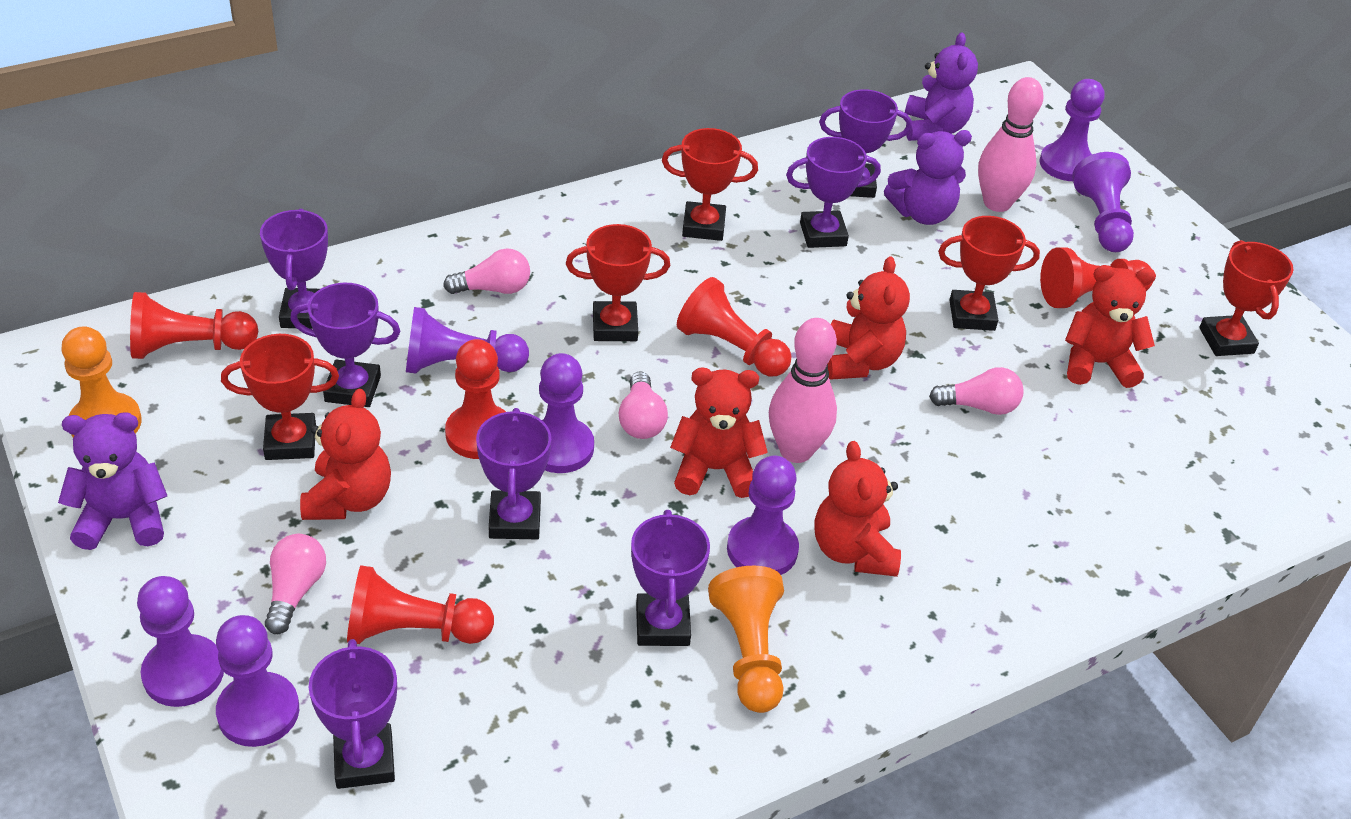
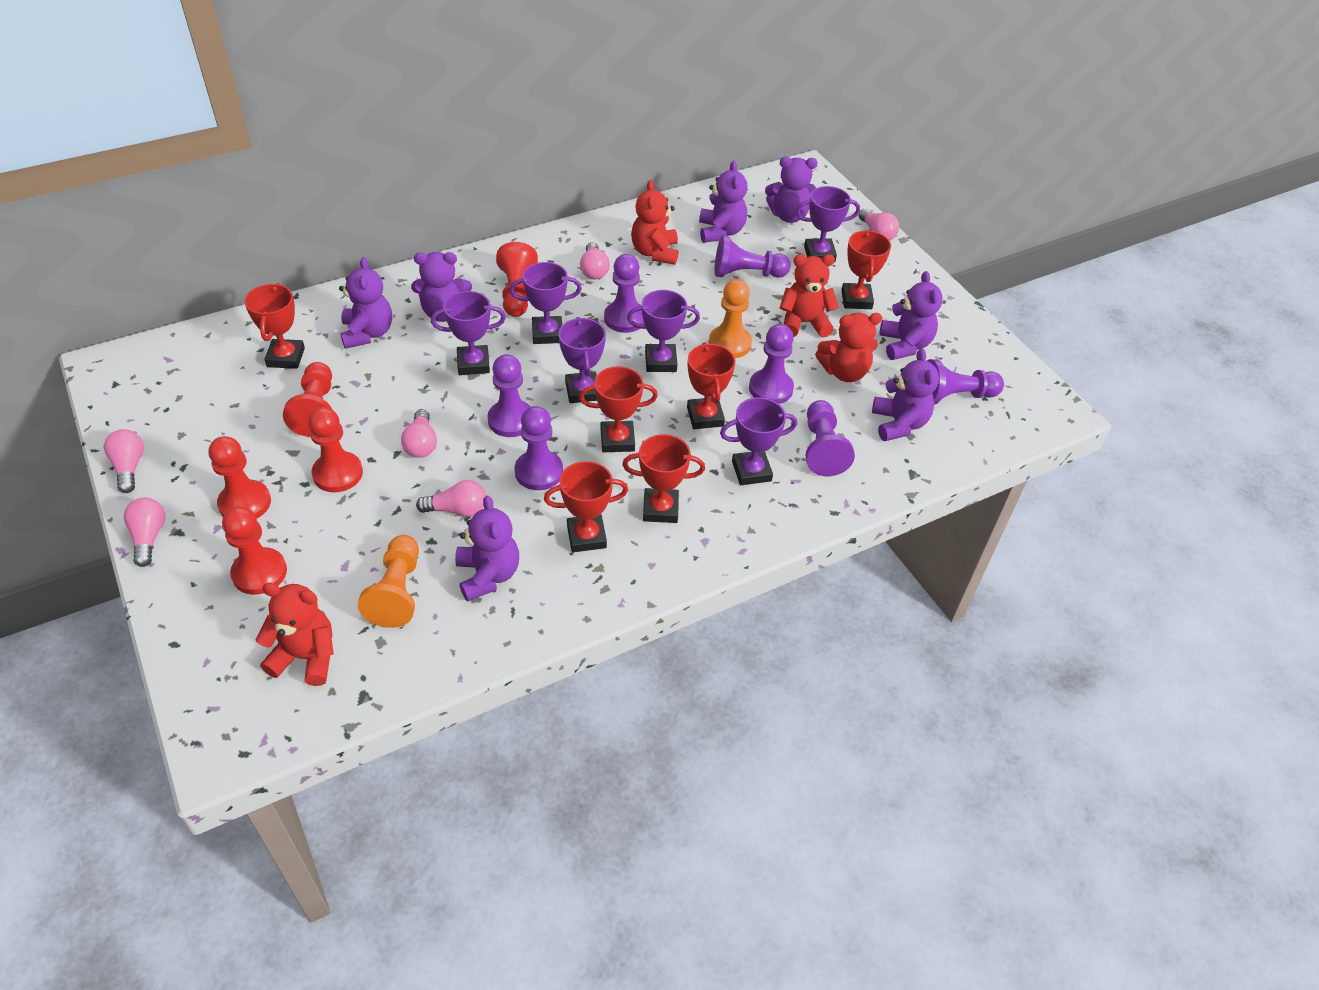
pink bowling pin: [769,318,837,463] [978,77,1044,212] = 2 -> none = 0
pink light bulb: [265,534,326,634] [443,248,530,294] [619,371,668,439] [929,367,1024,415] = 4 -> [104,429,144,493] [124,498,165,567] [401,409,437,458] [416,480,486,517] [580,242,610,280] [859,209,899,241] = 6
purple teddy bear: [58,412,167,550] [884,130,972,225] [905,32,978,141] = 3 -> [339,257,392,349] [411,252,472,322] [455,495,519,602] [699,161,747,243] [765,157,817,223] [872,349,939,441] [880,271,943,360] = 7
purple trophy: [260,209,328,329] [290,283,400,407] [309,639,397,789] [476,408,551,539] [631,510,710,646] [786,137,881,248] [819,89,912,198] = 7 -> [431,291,506,375] [510,262,582,344] [559,317,606,403] [627,290,700,372] [720,397,797,485] [796,186,860,262] = 6
red teddy bear: [300,389,391,520] [670,367,768,498] [814,441,901,577] [828,256,910,380] [1065,265,1156,388] = 5 -> [255,583,334,686] [631,180,678,265] [780,254,839,337] [815,313,882,382] = 4
red trophy: [221,334,339,460] [566,224,670,341] [662,128,758,241] [938,216,1040,331] [1199,240,1294,356] = 5 -> [244,283,305,369] [544,461,628,552] [579,366,658,452] [622,434,705,523] [687,342,736,429] [841,230,891,309] = 6

